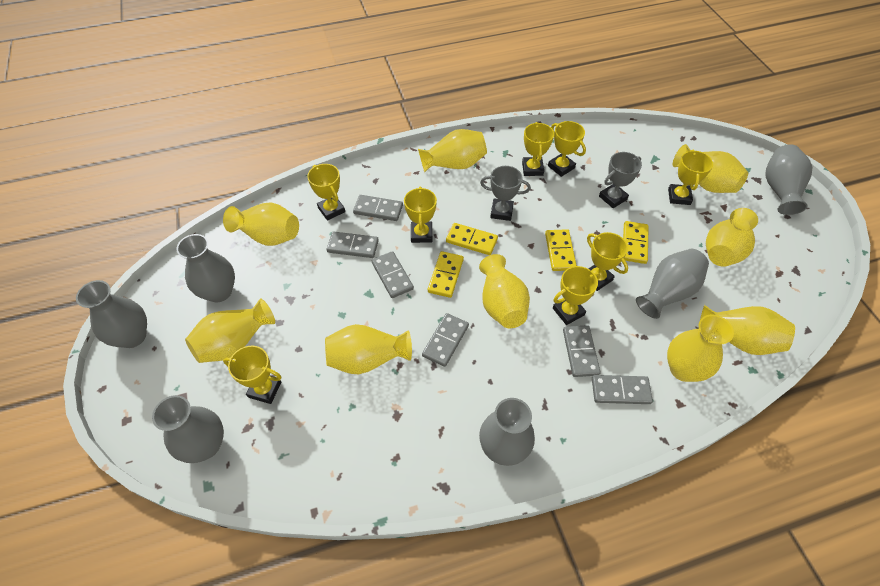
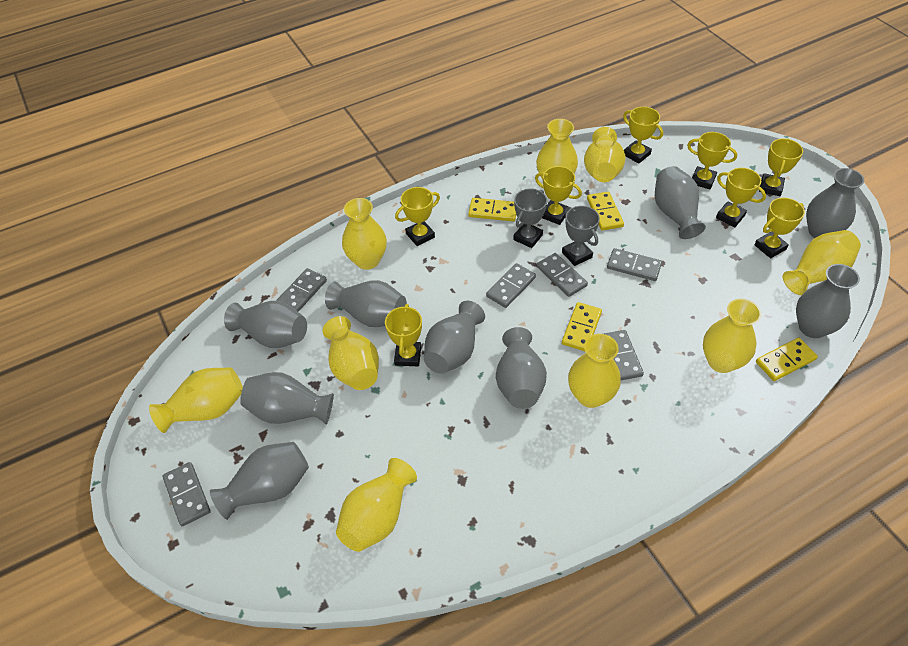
grey vase: [76,280,147,348] [152,395,224,463] [176,234,235,302] [479,398,535,466] [636,249,709,319] [765,145,813,215] = 6 -> [210,442,309,520] [224,301,307,348] [240,372,334,425] [325,280,407,327] [424,301,485,374] [496,327,547,409] [655,166,706,239] [796,264,860,338] [806,168,864,238] = 9

